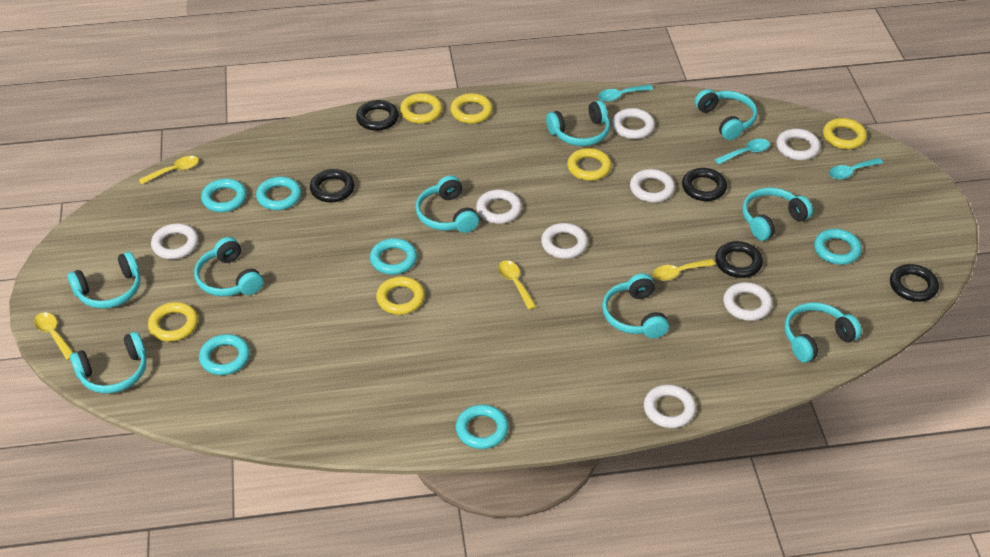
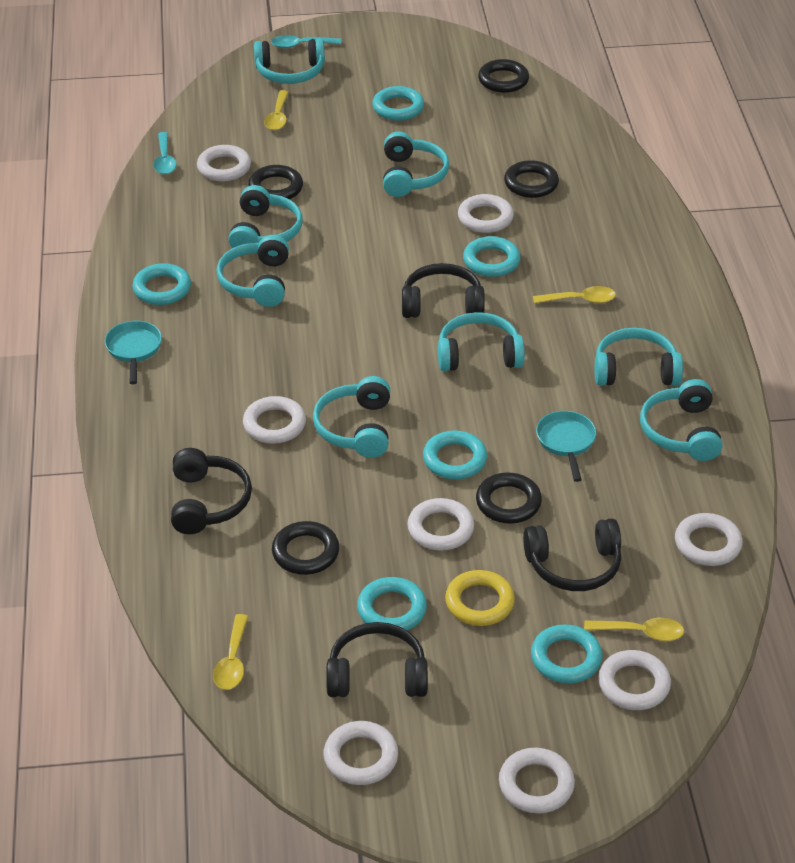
black headphones: none = 0 -> [171,448,252,534] [326,622,428,697] [402,263,485,318] [523,519,621,591] = 4
turquoise headphones: [67,252,140,309] [70,332,147,393] [194,237,263,296] [415,175,479,233] [546,100,610,146] [602,273,669,338] [695,89,757,140] [742,187,813,241] [785,302,862,363] = 9 -> [217,235,289,307] [228,185,303,248] [254,39,325,84] [313,376,390,458] [383,131,449,197] [438,312,525,371] [595,328,683,386] [640,379,723,461] = 8
turquoise pan: none = 0 -> [105,321,162,384] [536,411,596,482] = 2
turquoise spoon: [598,85,653,102] [714,139,770,165] [829,158,883,180] = 3 -> [153,132,177,174] [271,35,341,48] = 2
yellow ring: [148,302,198,342] [376,276,425,315] [400,93,442,124] [450,93,493,124] [567,148,611,181] [823,118,867,149] = 6 -> [445,570,515,626] = 1

